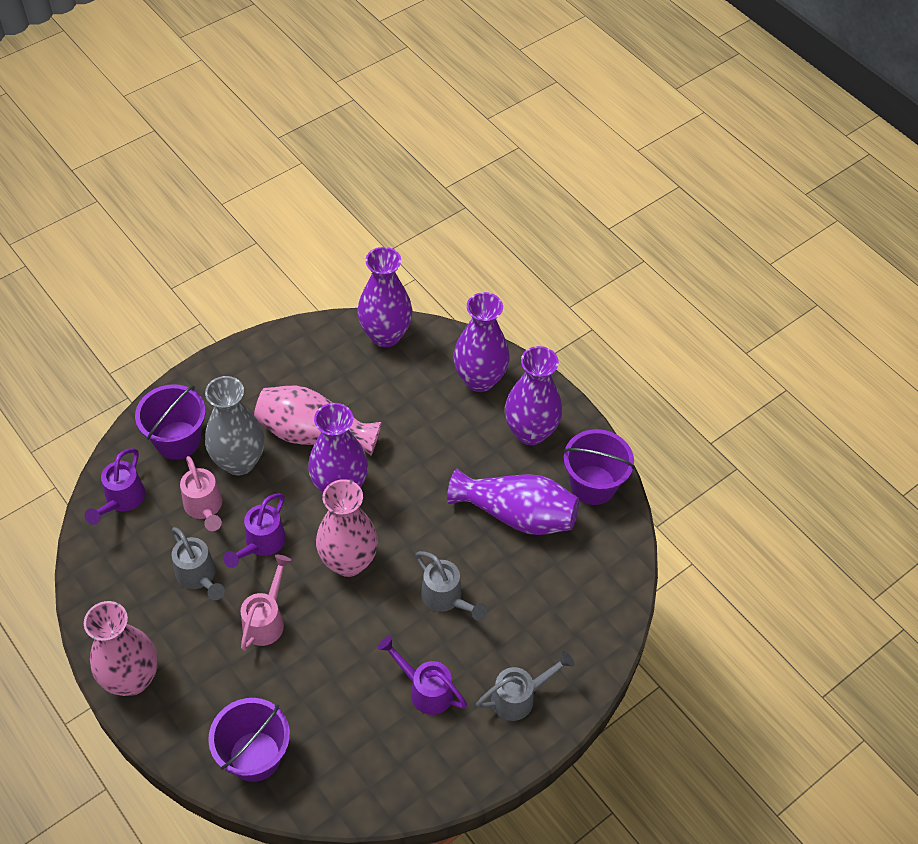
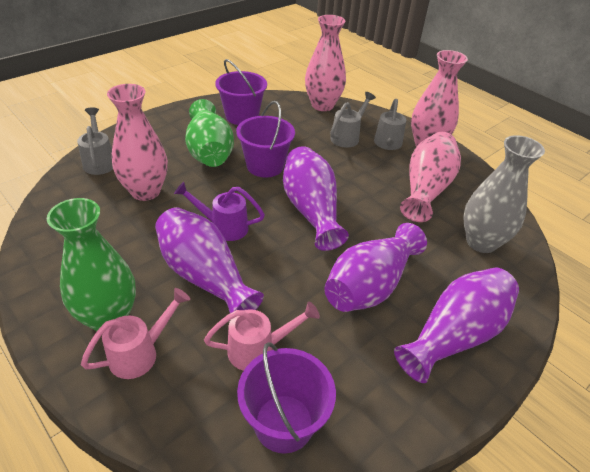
green vase: none = 0 -> [47,198,136,331] [185,99,234,167] = 2
pink vase: [84,601,158,696] [254,385,382,456] [316,479,378,577] = 3 -> [107,84,168,201] [305,15,346,111] [400,132,461,222] [411,50,468,147] = 4
purple vase: [308,403,368,493] [358,247,412,347] [447,469,579,535] [453,292,510,392] [505,346,562,445] = 5 -> [155,207,264,313] [283,146,349,251] [324,223,427,312] [394,267,519,383] = 4
purple watering can: [85,448,145,525] [223,493,286,568] [378,636,467,715] = 3 -> [174,182,265,241] = 1

